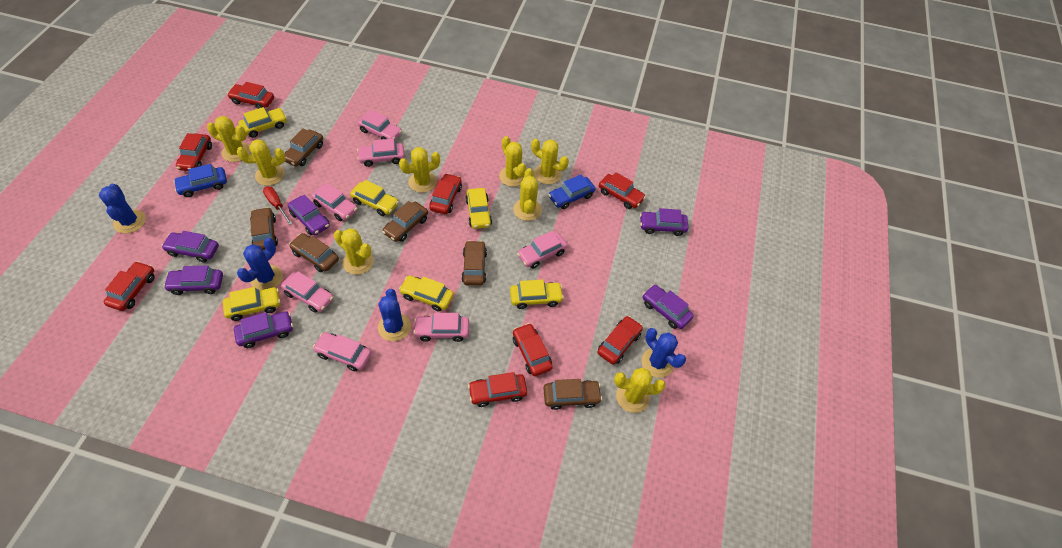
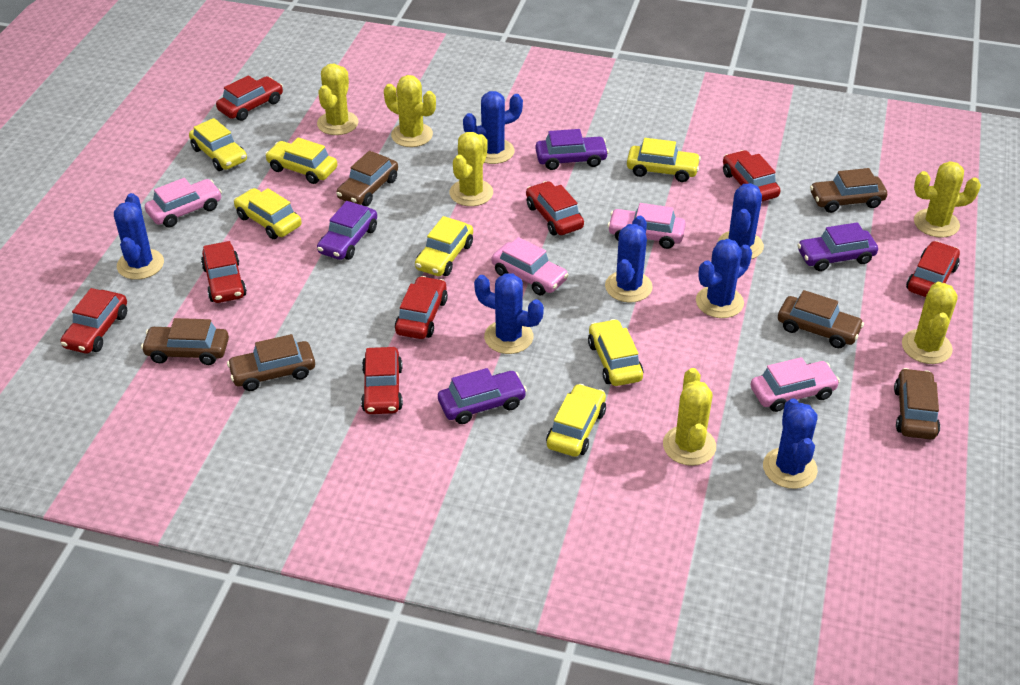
blue cactus: [99,184,146,233] [237,238,283,290] [378,289,411,341] [641,328,686,378] = 4 -> [114,193,164,280] [463,91,523,164] [474,273,544,354] [605,216,653,303] [696,239,752,318] [718,183,764,259] [763,398,818,489] = 7
blue car: [173,164,227,197] [548,175,596,209] = 2 -> none = 0
pink car: [281,272,334,313] [311,183,357,221] [313,332,371,371] [357,110,402,141] [357,139,405,167] [413,313,469,342] [517,231,567,269] = 7 -> [145,178,222,227] [491,237,568,295] [607,203,686,249] [751,357,840,412] = 4
purple car: [161,231,219,263] [163,265,223,295] [234,311,293,348] [288,195,330,235] [640,208,688,236] [643,285,694,329] = 6 -> [317,201,377,260] [438,368,527,424] [535,129,609,170] [797,222,878,271] = 4
red screwdriver: [263,186,293,225] = 1 -> none = 0
yellow cactus: [207,116,250,162] [237,139,285,186] [334,228,374,275] [399,147,440,193] [499,136,526,187] [513,168,542,221] [531,139,569,184] [614,367,666,413] = 8 -> [317,64,358,135] [384,75,436,147] [449,132,493,206] [663,368,716,466] [902,282,958,364] [914,161,981,238] = 6
yellow car: [223,287,280,321] [238,107,287,138] [350,180,399,216] [399,275,454,312] [465,188,492,229] [510,280,564,309] = 6 -> [189,118,247,171] [234,188,302,239] [265,137,338,184] [415,216,473,276] [546,384,606,457] [588,319,643,386] [627,138,701,182] = 7

